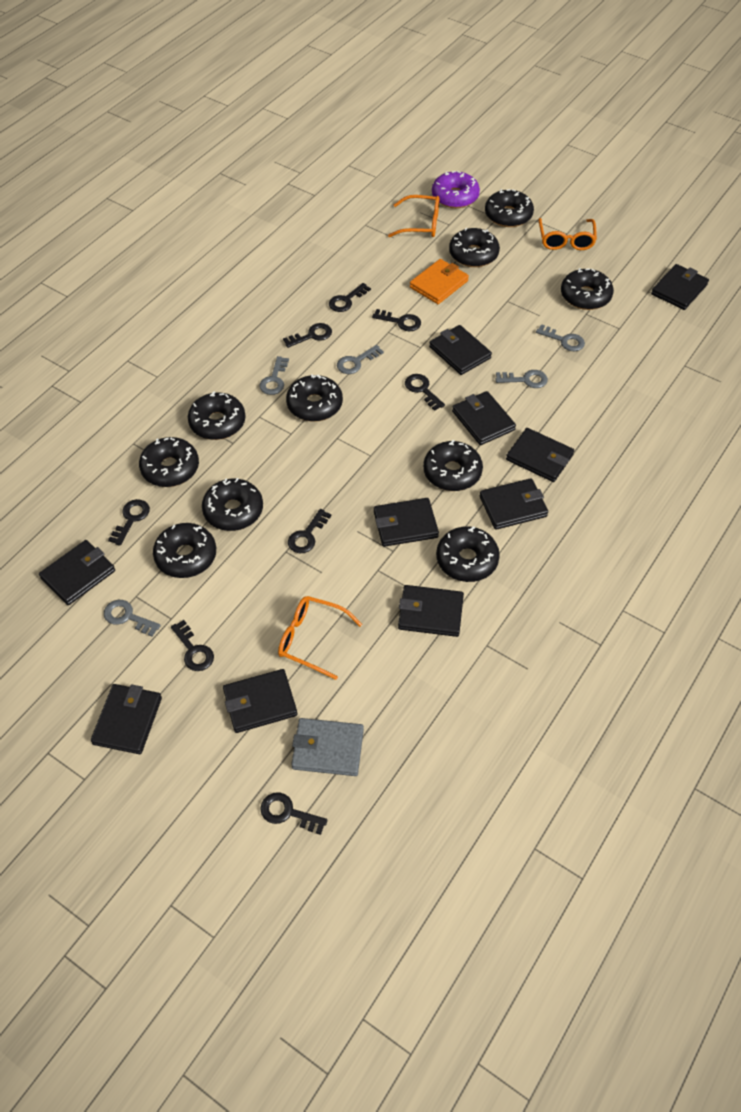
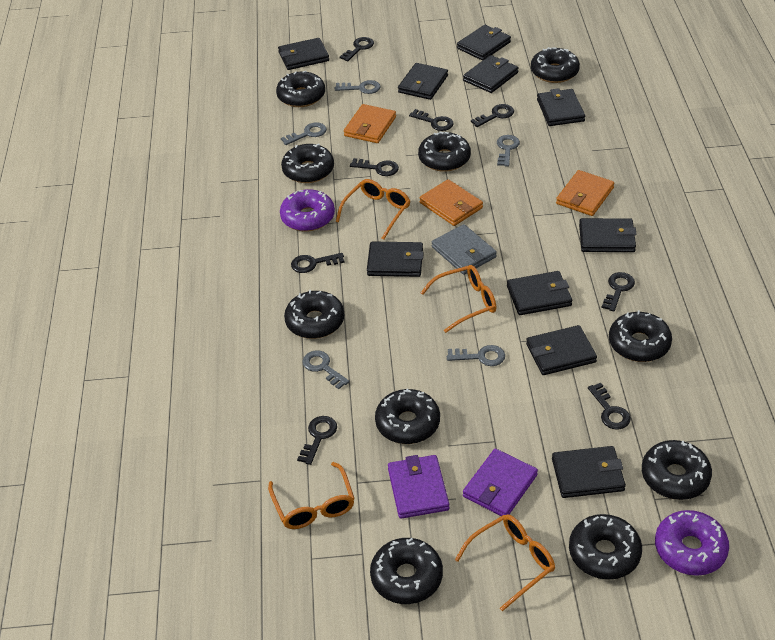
orange glasses: [278,596,362,680] [388,195,439,237] [538,218,597,250] = 3 -> [268,462,355,529] [336,179,410,240] [421,265,496,333] [455,514,555,611] = 4
orange wallet: [410,259,469,304] = 1 -> [344,104,396,143] [420,179,483,226] [556,170,614,216] = 3
purple donut: [432,171,480,208] = 1 -> [280,189,335,232] [655,510,729,576] = 2
purple wallet: none = 0 -> [388,455,449,519] [463,449,538,516] = 2

